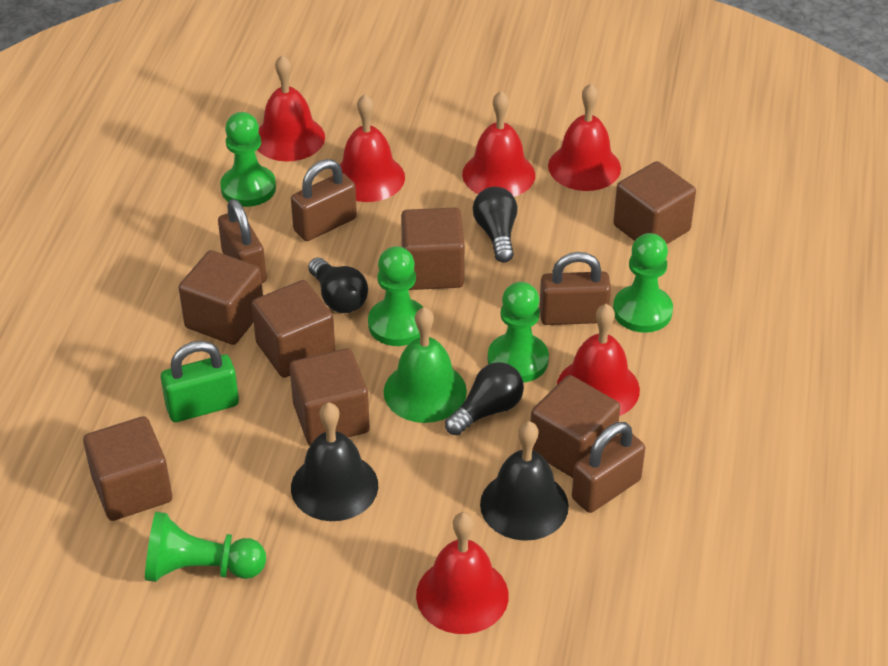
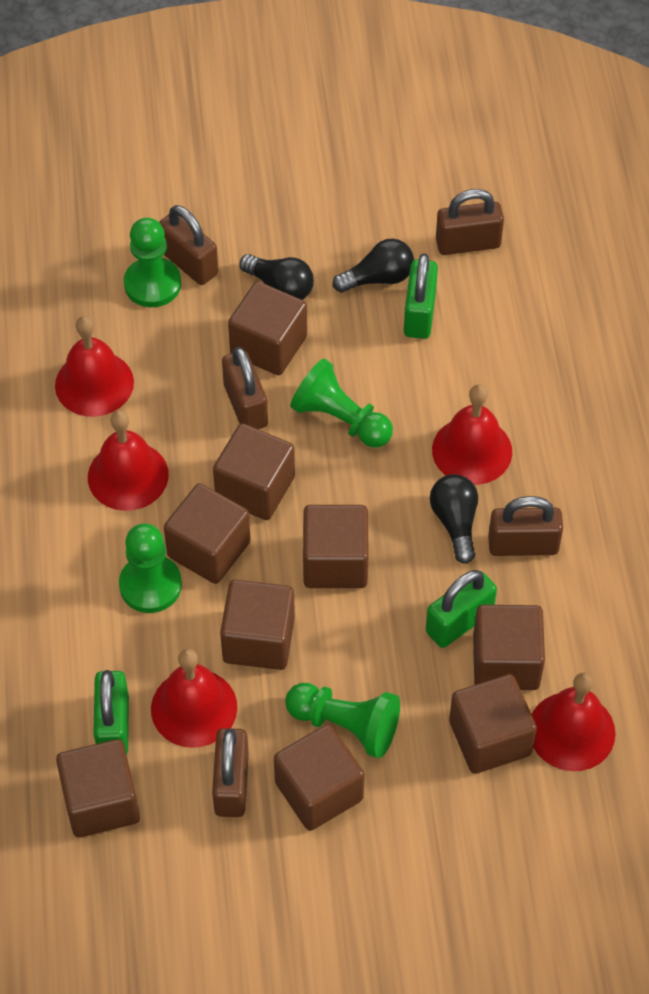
black bell: [291,402,378,521] [480,421,569,541] = 2 -> none = 0
brown cube: [83,416,172,521] [179,250,263,345] [252,280,335,378] [290,348,370,445] [401,208,465,290] [531,375,620,478] [613,161,696,244] = 7 -> [56,739,140,837] [164,483,251,584] [213,423,295,520] [220,580,295,670] [228,281,307,375] [274,724,364,831] [303,505,368,588] [449,674,537,774] [473,605,545,690] = 9
brown padlock: [218,199,267,283] [291,159,357,241] [539,252,611,325] [572,422,645,513] = 4 -> [159,205,218,285] [212,728,249,817] [222,347,268,429] [436,189,504,255] [488,496,563,556] = 5
green bell: [384,307,467,423] = 1 -> none = 0
green padlock: [161,341,239,422] = 1 -> [93,670,129,755] [404,253,438,339] [426,570,497,648] = 3
green pawn: [145,512,266,582] [220,112,276,207] [368,246,423,346] [488,282,549,383] [613,233,673,333] = 5 -> [119,523,182,613] [124,218,181,307] [285,683,400,758] [290,359,393,448] = 4
red bell: [257,55,325,162] [332,94,405,202] [416,512,509,634] [462,91,535,197] [548,83,621,191] [557,304,640,416] = 6 -> [55,316,134,417] [88,410,169,511] [151,649,237,748] [432,385,512,485] [532,672,616,771] = 5

